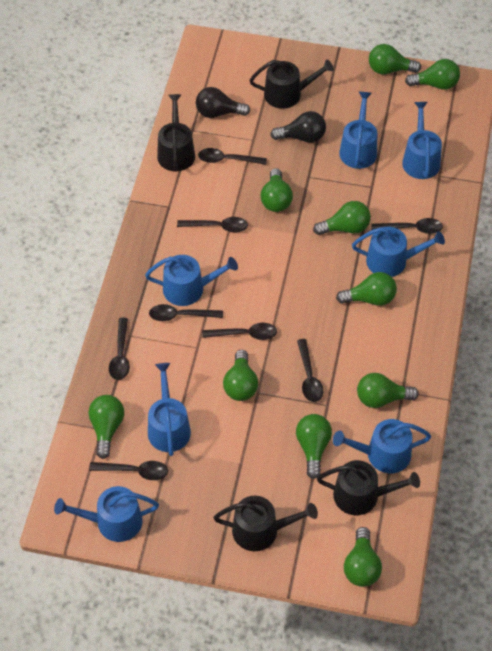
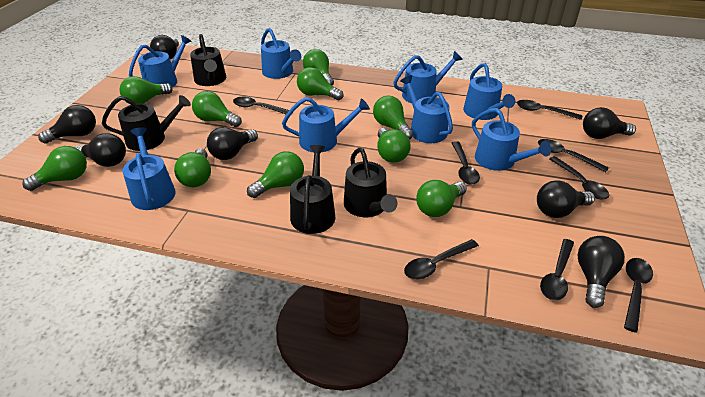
black light bulb: [196,87,250,118] [270,111,326,143] = 2 -> [38,105,96,144] [75,133,126,167] [150,35,179,60] [207,127,258,160] [537,180,595,218] [577,236,625,308] [583,107,636,139] = 7
blue watering can: [54,486,159,542] [145,255,238,306] [148,363,191,456] [333,419,431,473] [339,92,377,169] [352,227,445,277] [402,102,442,179] = 7 -> [122,127,176,210] [129,35,192,87] [261,28,301,79] [282,97,370,152] [393,51,463,103] [400,75,453,143] [463,63,515,120] [472,108,551,171] = 8

